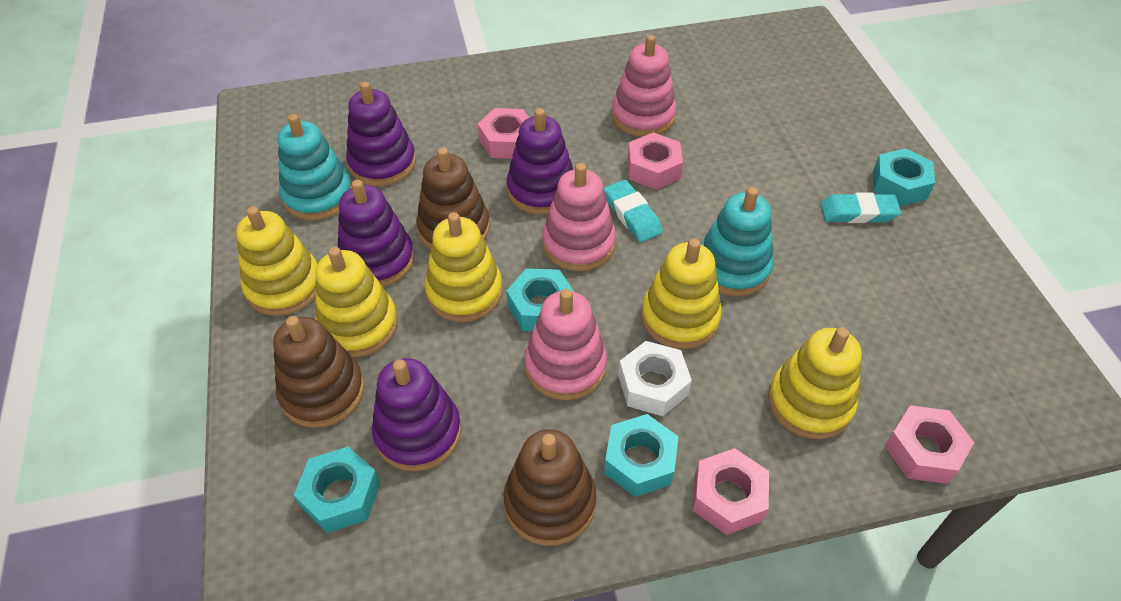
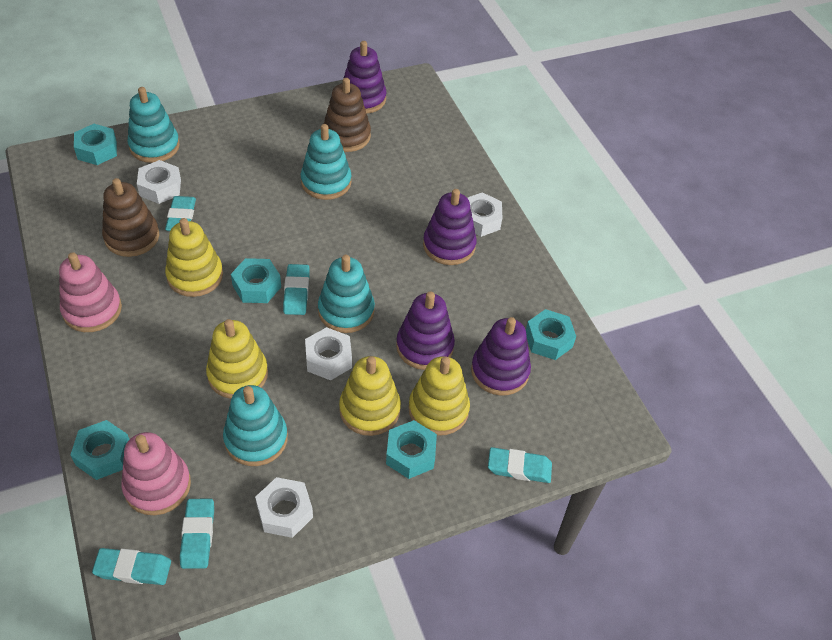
brown stacking toy: [273,316,365,428] [416,147,490,250] [503,429,596,546] = 3 -> [102,178,159,257] [324,78,371,152] = 2
pink nut: [478,108,529,159] [628,132,683,190] [692,448,769,535] [885,405,974,484] = 4 -> none = 0
pink stacking toy: [524,289,607,400] [542,163,616,271] [611,35,676,137] = 3 -> [59,252,122,332] [121,432,191,515] = 2
turquoise eraser: [604,180,663,242] [821,193,901,223] = 2 -> [92,548,171,585] [165,196,196,231] [180,499,214,569] [283,264,310,315] [488,447,552,483] = 5
turquoise nut: [294,447,380,533] [507,268,574,331] [604,414,679,497] [873,148,935,206] = 4 -> [70,420,130,480] [74,124,117,165] [231,258,281,303] [386,420,437,479] [526,309,576,360] = 5
turquoise stacking toy: [278,114,352,220] [701,187,774,296] = 2 -> [127,87,180,163] [223,385,288,466] [301,124,351,200] [318,255,375,333] = 4
white nut: [618,341,692,416] = 1 -> [137,160,181,204] [255,477,313,538] [305,327,352,380] [468,192,502,237] = 4
yellow stacking toy: [236,206,318,316] [315,247,398,357] [425,212,503,322] [641,239,722,349] [768,327,862,439] = 5 -> [165,218,223,297] [206,319,268,399] [339,356,401,436] [408,356,470,436] = 4

